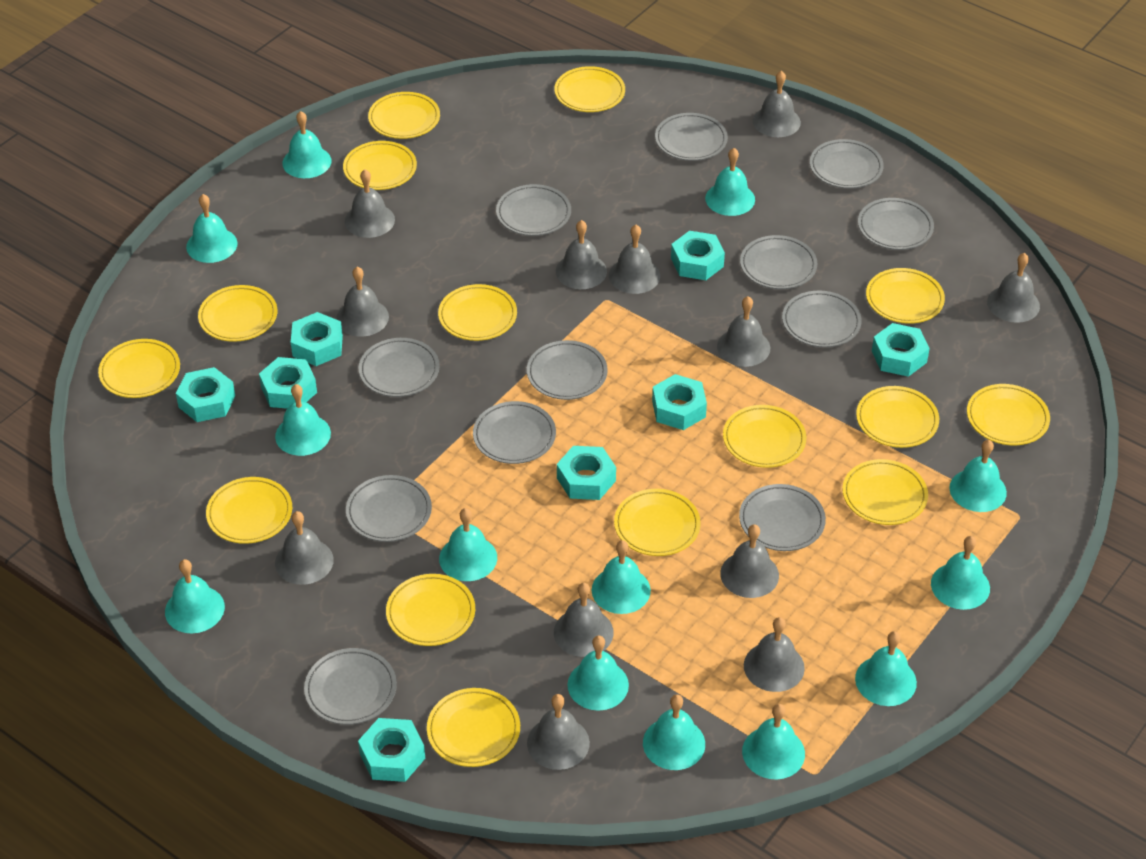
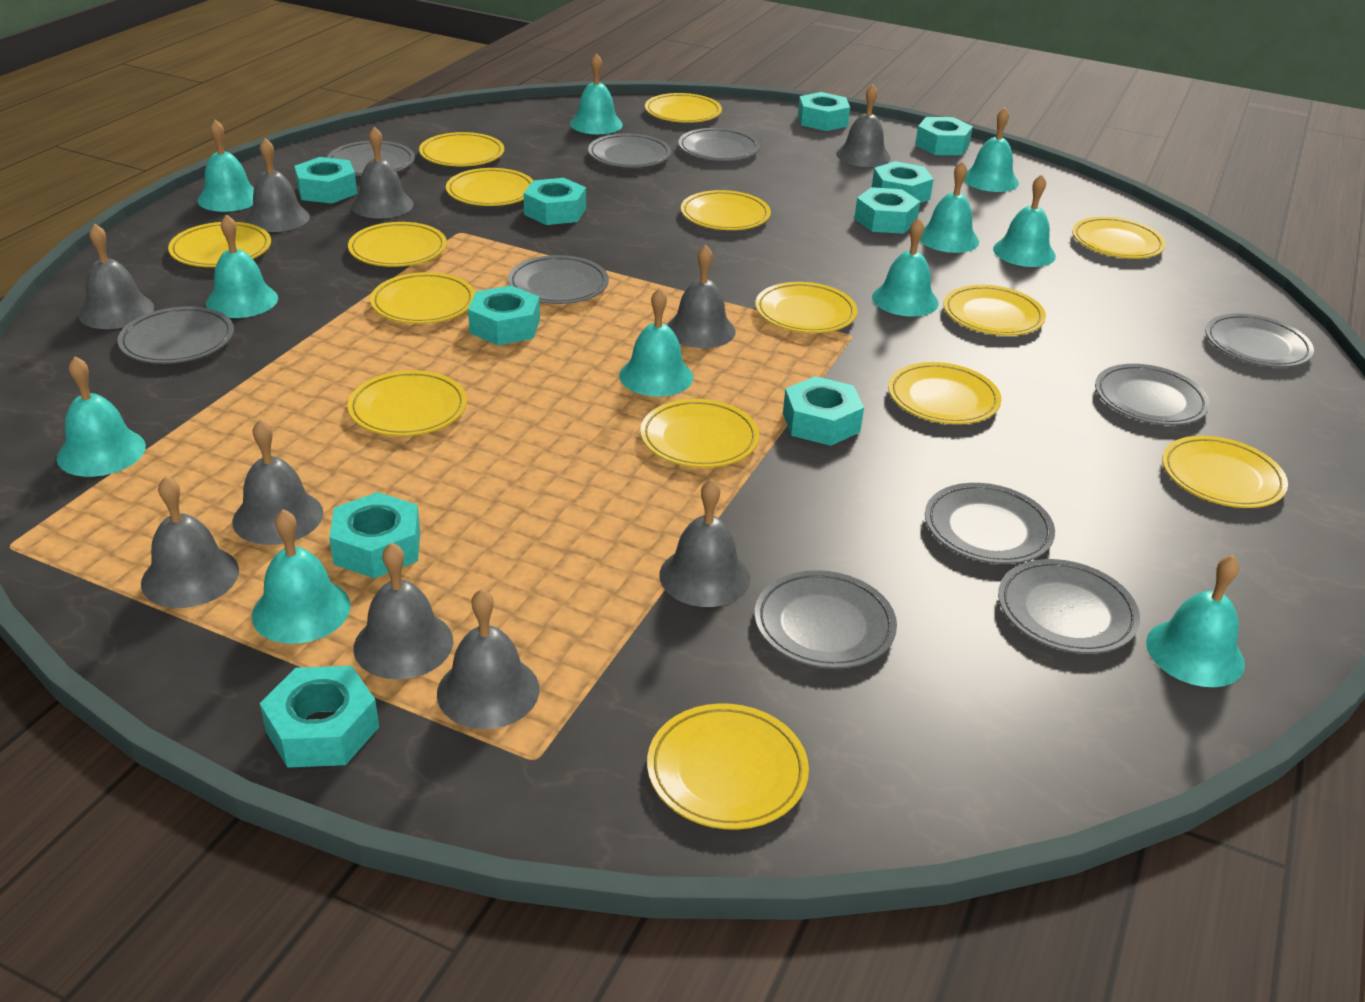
grey bell: [275,511,334,585] [336,267,389,337] [345,170,395,238] [527,694,590,770] [554,583,614,657] [556,220,607,289] [609,225,660,294] [717,296,770,367] [720,524,779,598] [744,617,805,692] [753,71,801,137] [987,253,1040,323] = 12 -> [78,224,154,329] [141,476,239,608] [232,419,323,545] [245,138,310,232] [352,126,413,219] [354,542,453,679] [437,589,540,729] [659,479,750,607] [667,245,736,348] [836,84,891,167] = 10
grey plate: [304,648,397,725] [346,475,432,542] [358,338,440,397] [473,401,556,464] [496,184,571,236] [527,340,608,400] [655,113,728,161] [739,484,826,551] [740,235,817,289] [782,291,862,347] [810,139,884,189] [858,198,934,250] = 12 -> [118,306,234,364] [327,141,415,176] [508,255,609,304] [588,134,671,168] [678,128,760,161] [755,570,897,669] [925,483,1055,564] [998,559,1140,654] [1095,364,1210,425] [1205,313,1314,367] = 10
turquoise bell: [165,559,225,633] [186,194,238,263] [275,384,331,456] [282,111,331,178] [439,508,497,581] [567,636,629,711] [592,540,651,614] [643,694,705,770] [705,148,755,216] [742,704,805,780] [855,631,917,706] [931,536,990,610] [949,440,1007,512] = 13 -> [57,356,146,477] [197,120,254,212] [206,214,278,318] [252,509,351,644] [570,53,623,134] [619,288,693,397] [872,218,939,317] [920,161,979,253] [964,108,1019,192] [993,174,1056,267] [1146,555,1245,687] = 11
turquoise nut: [176,367,235,422] [259,357,317,409] [291,312,343,366] [358,718,425,782] [557,446,616,500] [652,374,707,430] [671,231,725,280] [872,323,930,377] = 8 -> [260,666,379,768] [294,157,357,204] [329,492,420,578] [468,285,540,345] [523,178,586,225] [783,376,864,446] [798,92,850,131] [854,187,920,234] [872,161,934,203] [915,117,973,155] = 10

